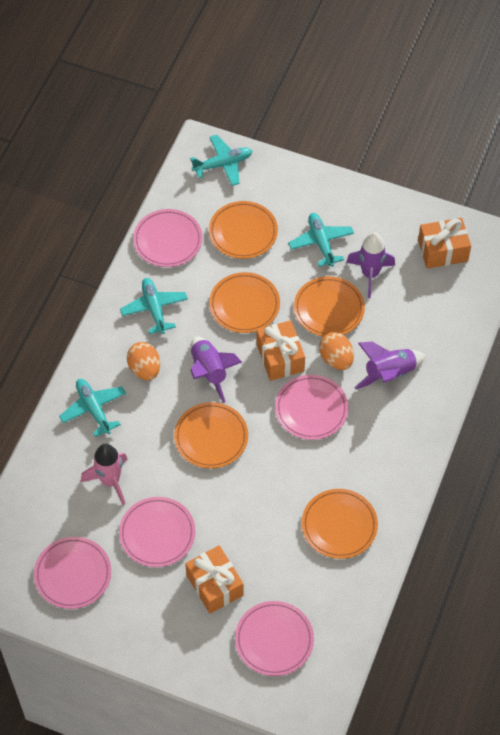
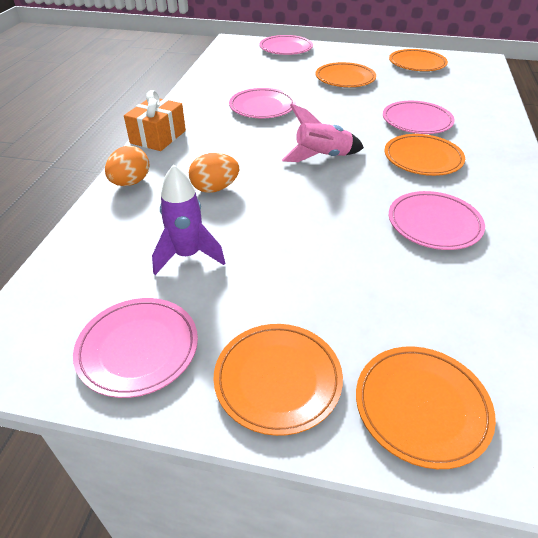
orange gift: [185,545,244,614] [257,320,305,381] [418,218,471,269] = 3 -> [124,90,186,151] = 1
purple rocket: [190,337,242,403] [346,232,395,298] [354,342,426,389] = 3 -> [152,164,225,275] = 1
turquoise plane: [59,379,126,437] [120,278,188,334] [190,135,252,186] [288,213,354,267] = 4 -> none = 0

